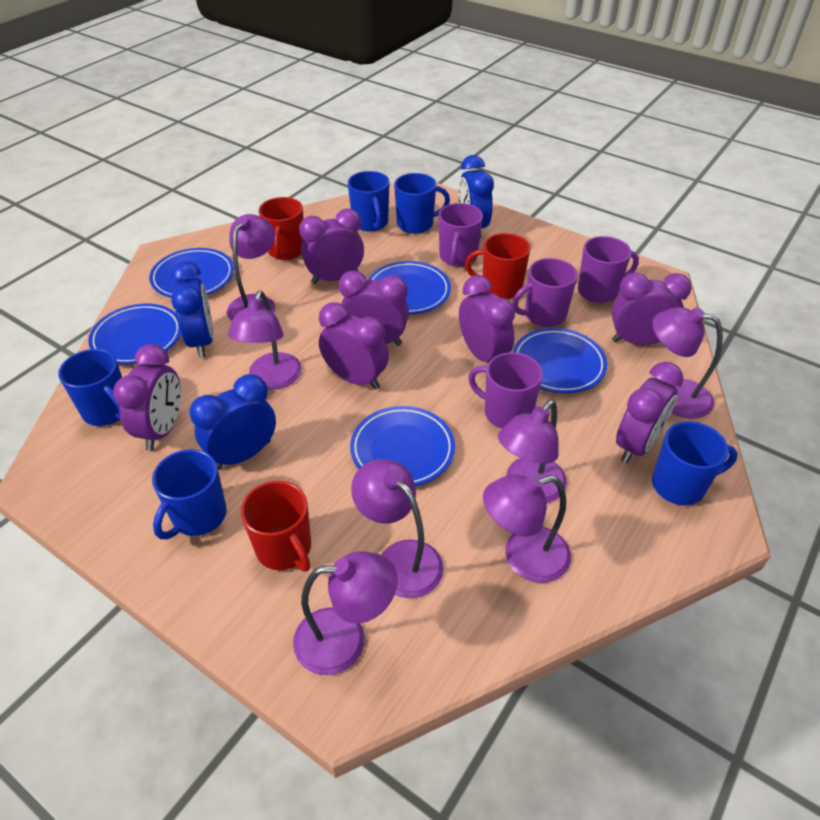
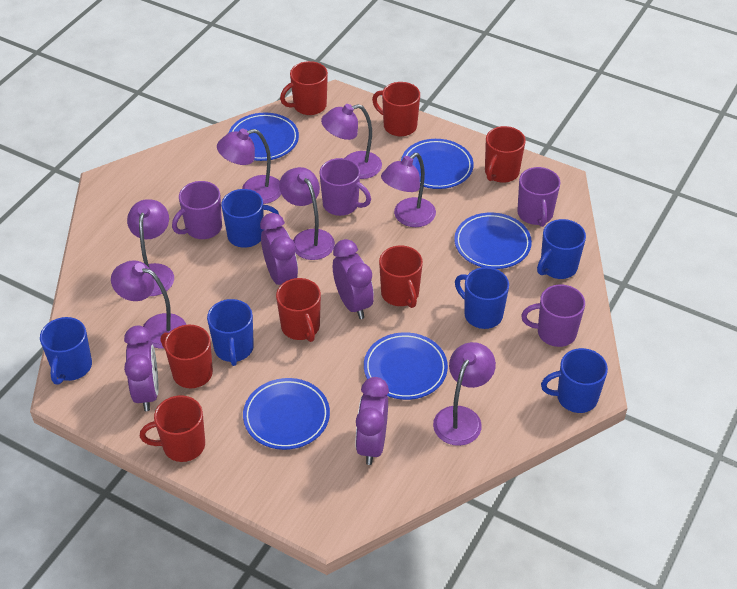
blue clock: [171,261,214,357] [190,374,276,470] [459,155,494,238] = 3 -> none = 0
blue mug: [58,349,122,426] [152,449,227,539] [348,171,390,231] [394,173,450,234] [652,421,738,505] = 5 -> [40,317,92,385] [207,299,254,366] [221,189,279,248] [455,267,509,329] [537,219,586,279] [541,348,608,413] = 6
purple clock: [113,344,181,451] [299,209,364,284] [319,302,389,390] [339,270,409,346] [459,275,515,362] [611,273,691,345] [616,362,683,463] = 7 -> [124,326,159,411] [260,213,298,285] [333,239,374,319] [355,377,389,465] = 4
red mug: [241,481,311,572] [259,197,304,260] [465,233,531,299] = 3 -> [140,395,205,462] [161,325,213,388] [276,278,321,342] [280,61,328,115] [372,82,420,136] [379,245,423,308] [485,126,526,183] = 7

